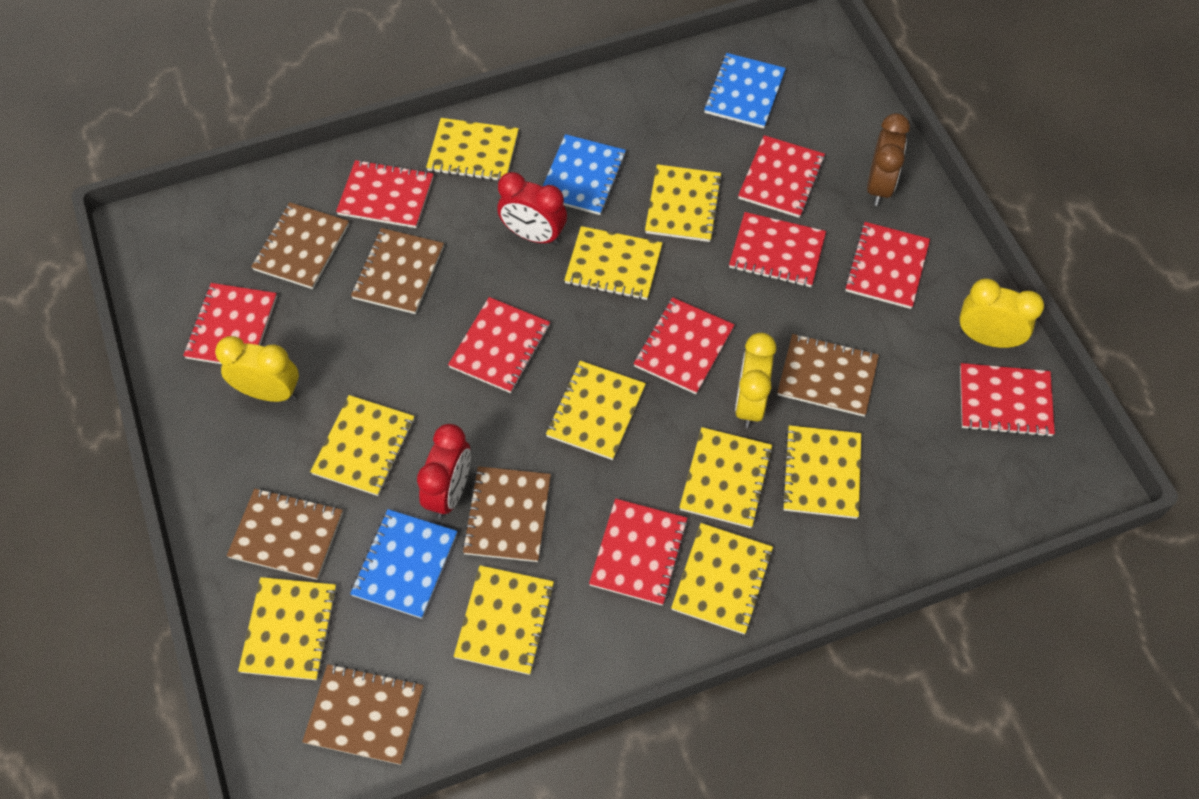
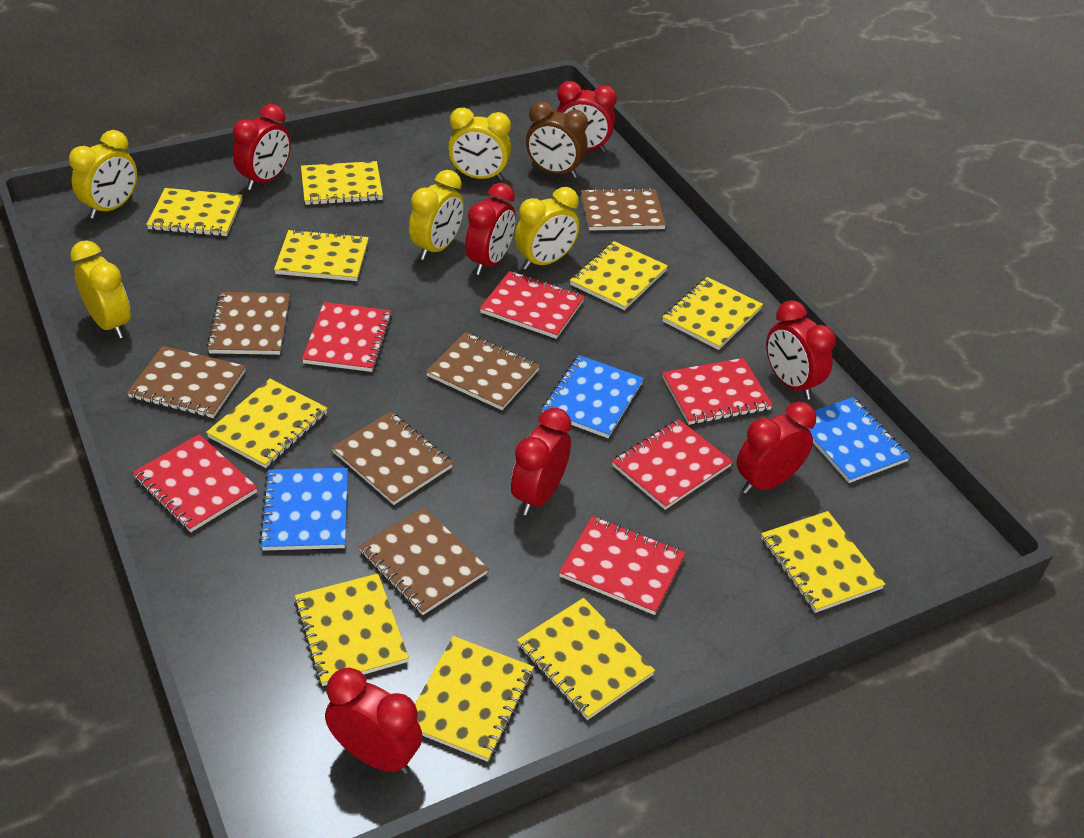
red clock: [417,424,471,518] [497,172,567,245] = 2 -> [233,104,291,190] [325,667,422,774] [465,183,515,275] [511,407,571,516] [556,81,617,152] [737,402,816,494] [766,300,836,400] = 7
red notebook: [183,283,277,364] [336,160,434,228] [448,297,550,393] [589,499,688,605] [633,297,735,394] [729,212,826,287] [738,135,825,218] [845,222,930,309] [960,363,1055,437] = 9 -> [132,434,258,532] [302,302,392,372] [480,271,585,339] [559,516,686,615] [612,419,733,510] [662,358,773,425] = 6
yellow clock: [215,336,299,402] [735,333,777,428] [959,278,1044,348] = 3 -> [69,130,137,219] [70,240,131,339] [409,170,464,260] [448,108,511,181] [515,187,579,270] = 5

